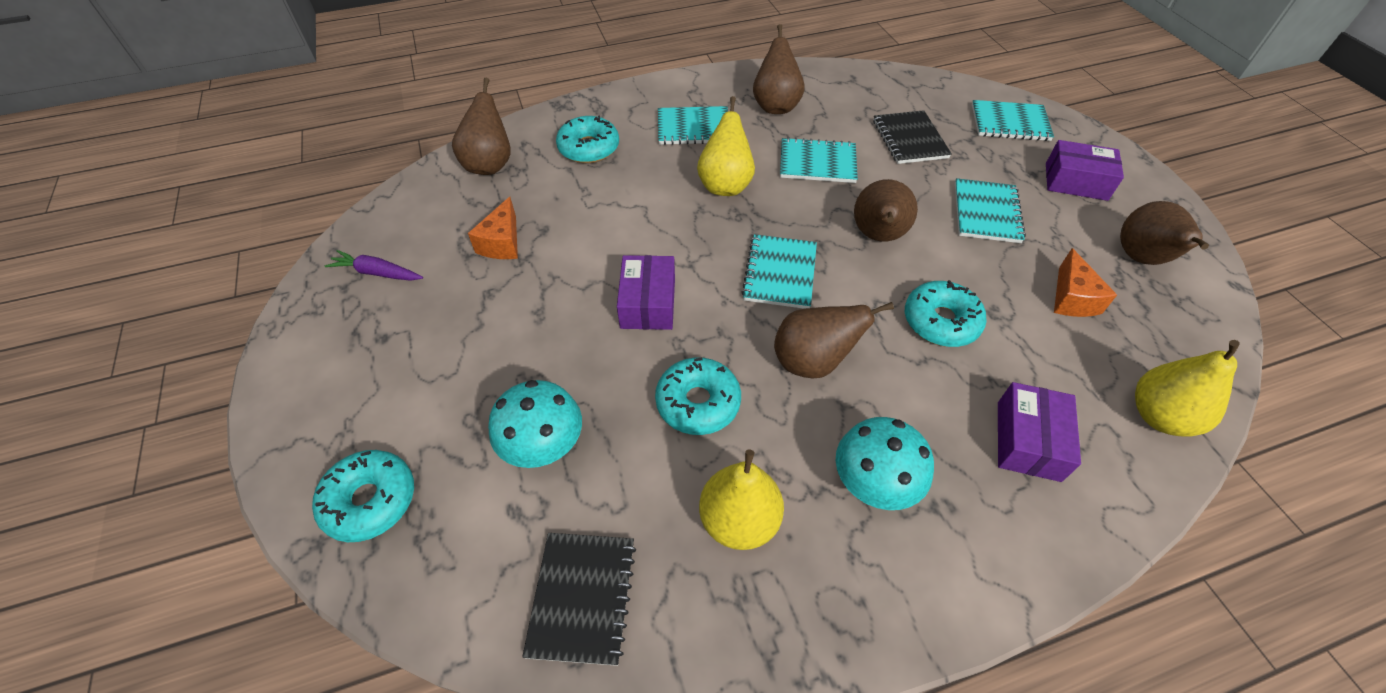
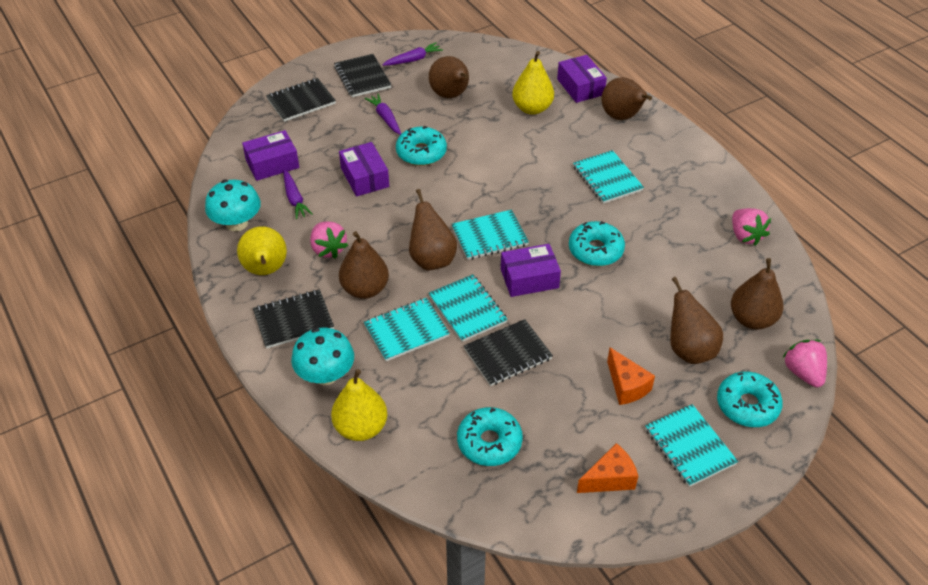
black notebook: [522,533,636,666] [873,110,952,164] = 2 -> [253,289,334,349] [266,78,336,122] [334,54,391,97] [464,319,553,386] = 4
brown pear: [452,78,511,175] [753,24,804,114] [774,302,894,379] [854,179,918,242] [1120,201,1209,265] = 5 -> [339,231,389,299] [409,189,457,270] [429,56,469,98] [602,77,652,120] [670,277,723,364] [731,258,784,329] = 6
pink strawberry: none = 0 -> [310,221,348,259] [732,208,771,246] [782,340,827,387] = 3
purple box: [617,255,675,330] [998,382,1081,482] [1046,140,1124,201] = 3 -> [242,130,299,181] [339,142,389,197] [501,244,561,297] [557,55,607,103] = 4
purple carrot: [325,250,423,281] = 1 -> [283,170,313,219] [364,94,401,135] [382,42,443,66] = 3

